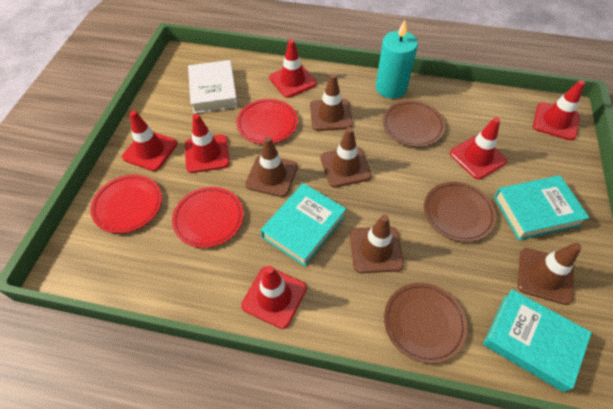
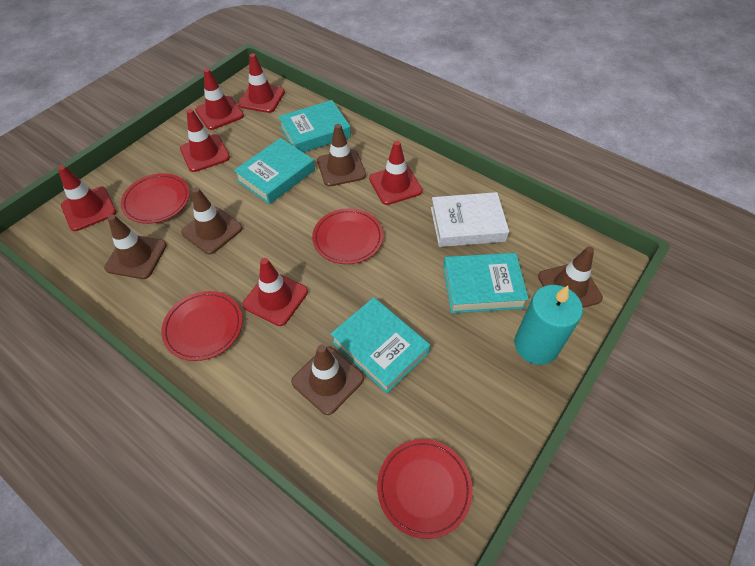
brown plate: [383,101,445,147] [384,283,467,364] [424,182,496,242] = 3 -> none = 0
red plate: [90,175,162,233] [172,187,244,248] [236,99,298,144] = 3 -> [121,173,190,224] [161,291,242,361] [312,208,383,264] [377,439,473,539] = 4
turquoise book: [261,183,346,267] [483,289,592,392] [494,175,589,240] = 3 -> [234,138,315,204] [278,100,351,152] [331,297,430,393] [443,253,529,313] = 4

